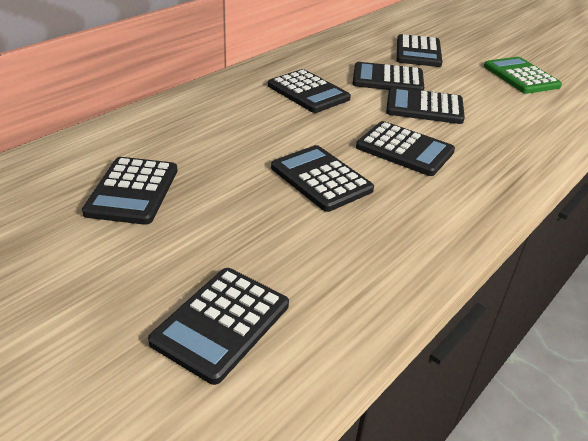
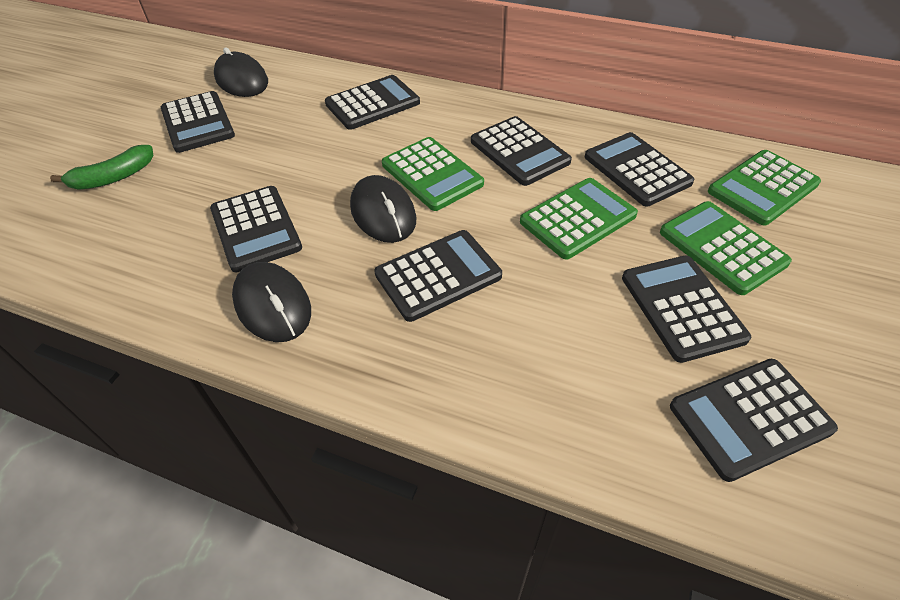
black mouse: none = 0 -> [214,48,268,97] [232,262,311,342] [350,175,416,243] = 3
green banana: none = 0 -> [50,145,154,189] = 1
green calculator: [484,57,562,94] = 1 -> [382,137,484,211] [520,178,638,259] [660,201,792,295] [708,150,821,226] = 4

